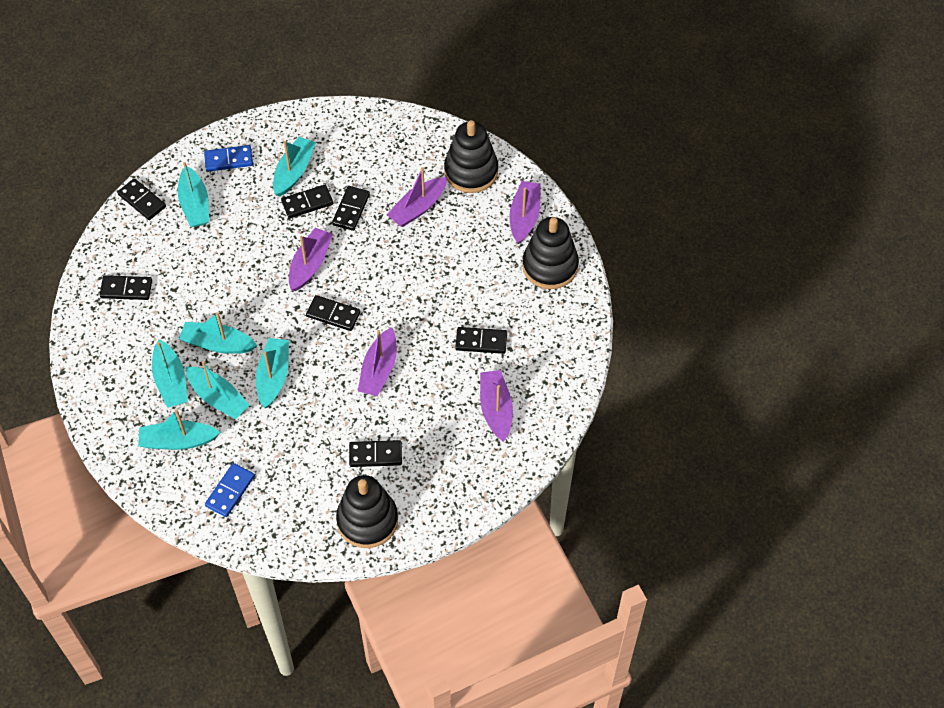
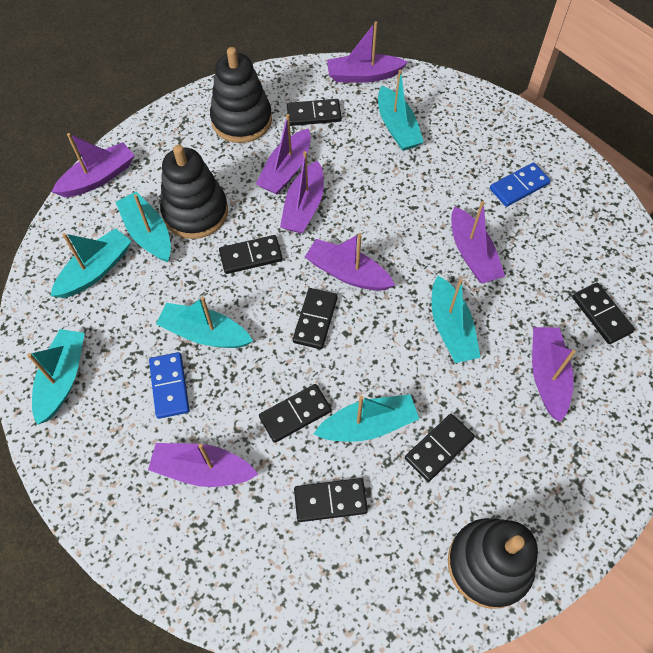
purple boat: [289,228,333,291] [358,327,397,396] [387,167,447,227] [480,370,513,442] [509,181,541,244] = 5 -> [52,133,135,197] [148,443,258,487] [256,114,311,194] [280,151,324,234] [305,233,395,291] [327,21,408,83] [451,201,505,283] [532,327,576,422] = 8

